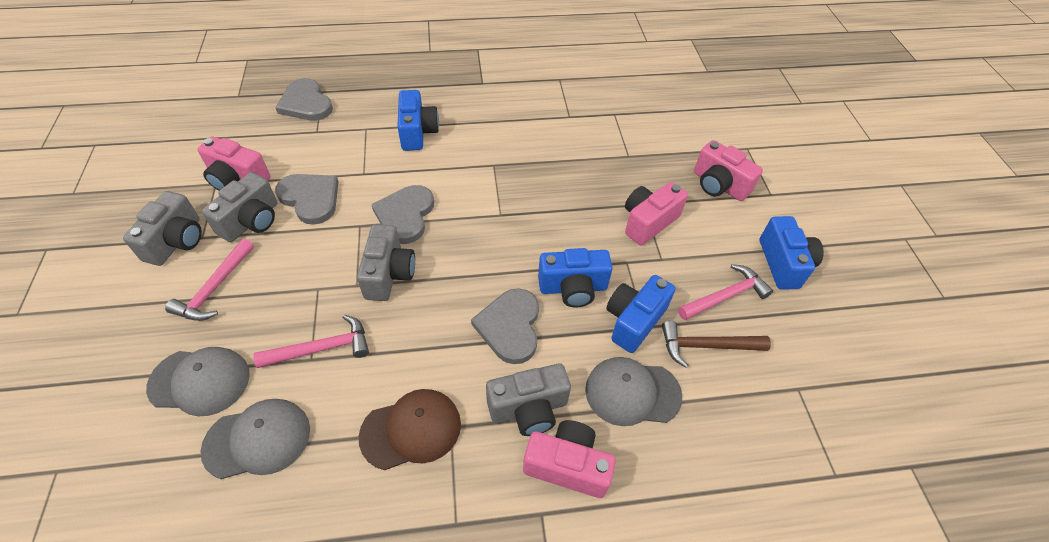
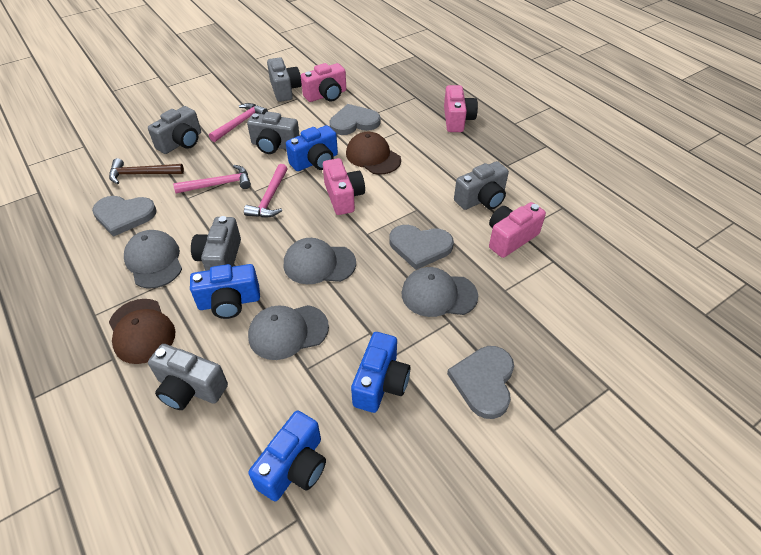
brown cap: [359,389,461,470] = 1 -> [109,299,176,364] [346,132,401,175] = 2
grey camera: [123,191,202,266] [202,172,277,242] [357,224,415,301] [486,363,571,436] = 4 -> [148,106,201,154] [148,344,228,410] [191,216,241,271] [247,112,300,154] [267,57,302,102] [454,161,509,210] = 6
grey cap: [146,347,250,416] [200,399,310,479] [585,357,682,426] = 3 -> [124,230,182,289] [248,305,329,360] [284,238,356,284] [401,267,478,317] = 4

